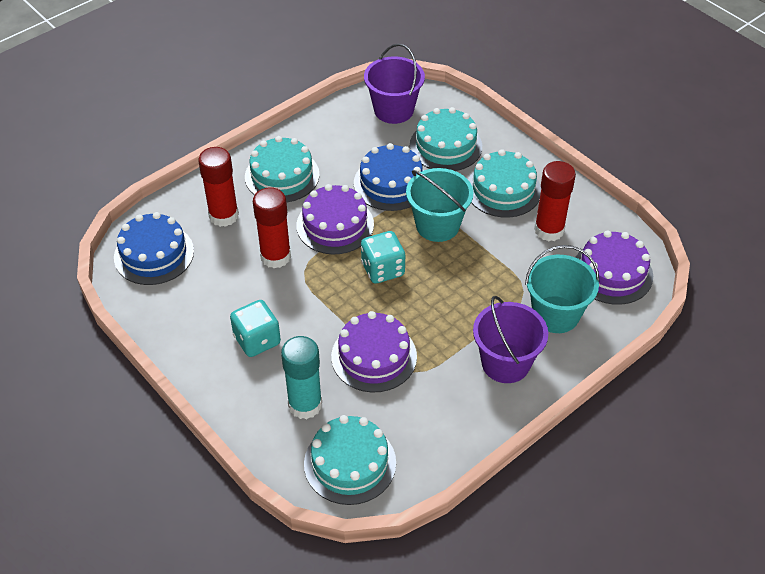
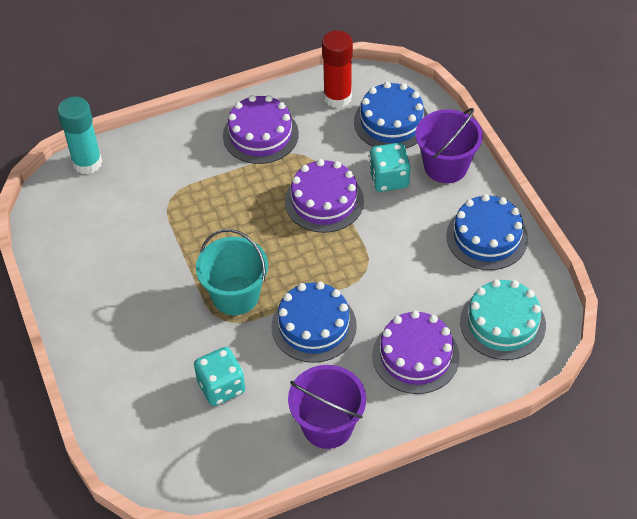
blue cake: [114,212,194,285] [354,143,424,211] = 2 -> [271,282,357,363] [354,82,428,149] [446,194,528,270] = 3
red glue stick: [198,147,239,227] [253,187,291,268] [534,161,576,241] = 3 -> [322,30,353,108] = 1
turquoise bucket: [406,168,473,242] [525,245,600,333] = 2 -> [196,229,268,315] = 1
turquoise cake: [245,136,320,202] [304,415,396,505] [410,107,482,171] [468,149,541,218] = 4 -> [460,279,546,360] = 1

